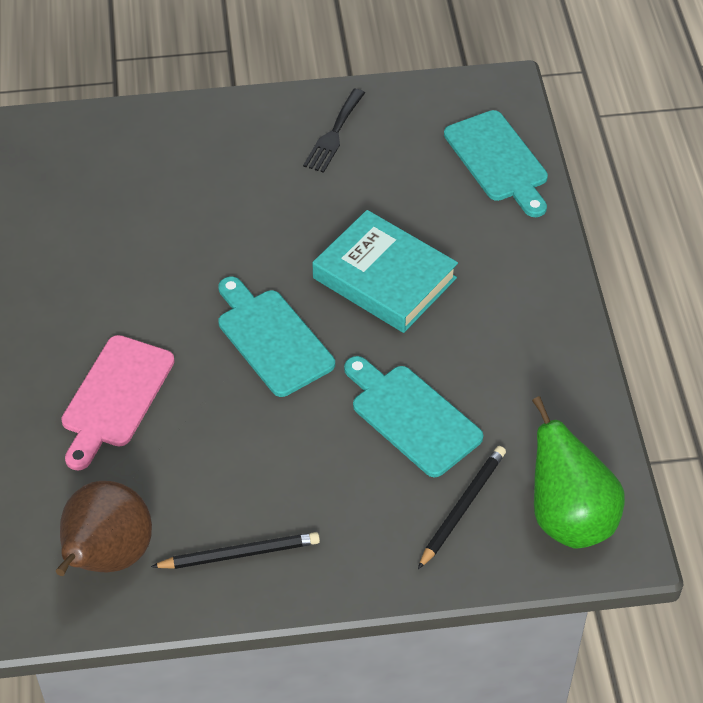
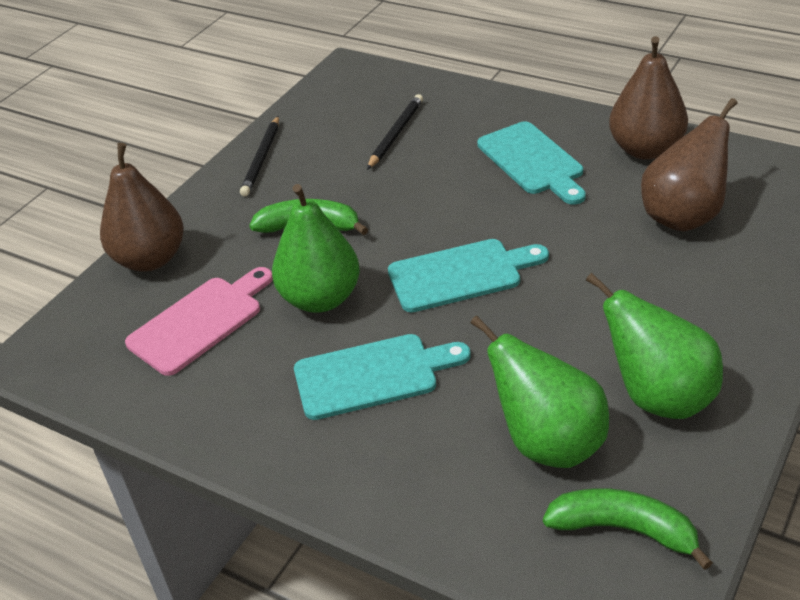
black fork: [303,89,365,173] = 1 -> none = 0
brown pear: [56,481,152,576] = 1 -> [100,143,184,271] [609,36,688,160] [641,98,737,231] = 3
green banana: none = 0 -> [249,199,368,235] [543,488,713,570] = 2
green pear: [532,396,625,549] = 1 -> [272,184,360,313] [471,316,609,468] [586,273,723,419] = 3
turquoise book: [313,210,458,333] = 1 -> none = 0

